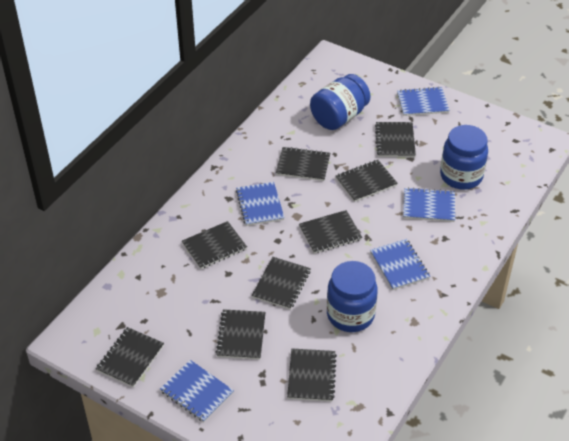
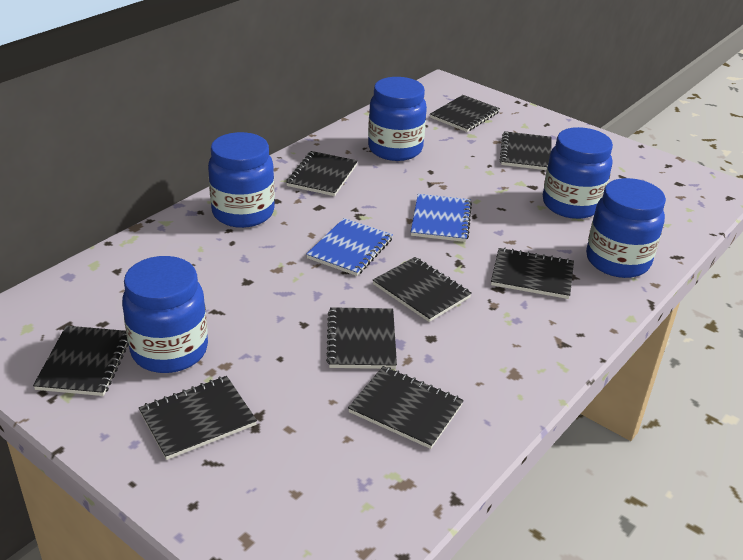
blue jar: [310,74,370,130] [327,261,378,332] [440,125,488,190] = 3 -> [122,256,208,373] [208,132,275,228] [368,77,427,161] [543,127,613,219] [586,178,666,278] = 5
blue notebook: [160,360,234,422] [236,182,285,226] [370,239,430,290] [397,87,450,116] [403,187,455,222] = 5 -> [306,218,393,276] [411,194,472,242] = 2

